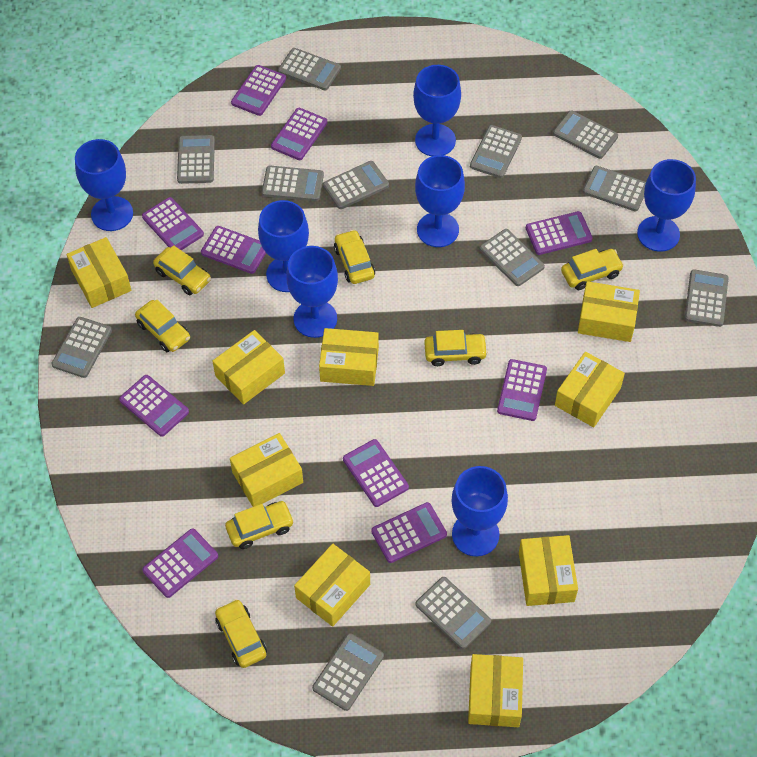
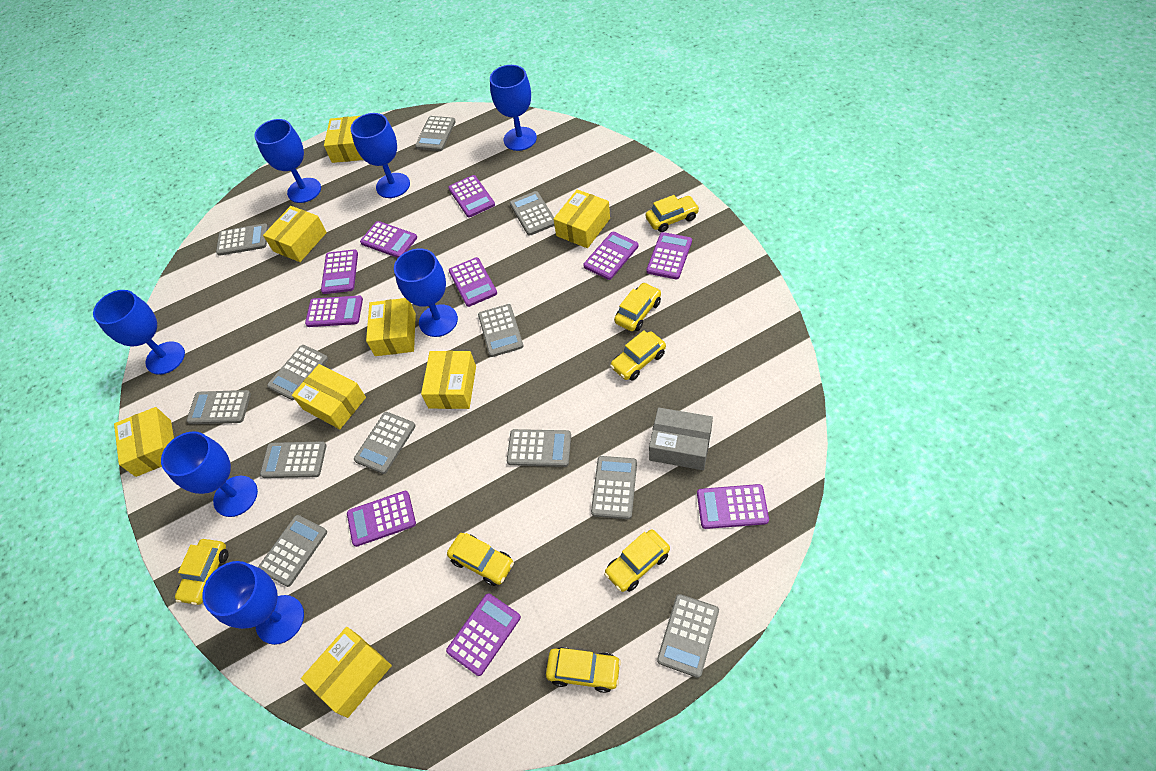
grey box: none = 0 -> [649,407,713,470] = 1
yellow box: [66,237,131,308] [212,330,285,404] [230,433,303,507] [294,544,370,627] [319,328,379,386] [468,654,523,727] [519,535,578,606] [555,352,625,427] [578,281,640,342] = 9 -> [114,407,174,477] [263,206,327,262] [292,364,366,429] [301,627,392,718] [324,116,364,163] [366,298,416,356] [421,351,476,409] [553,189,610,248] = 8

